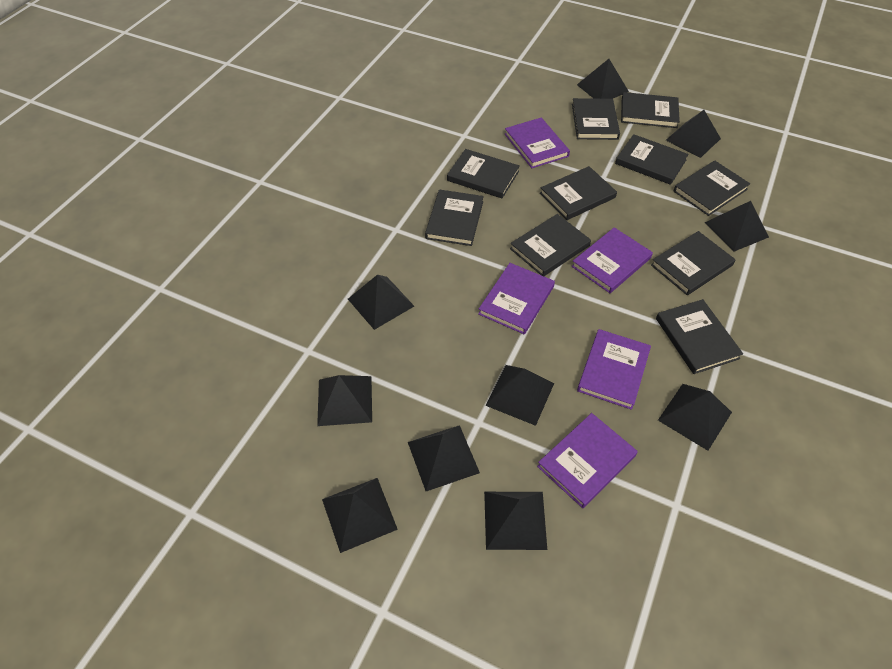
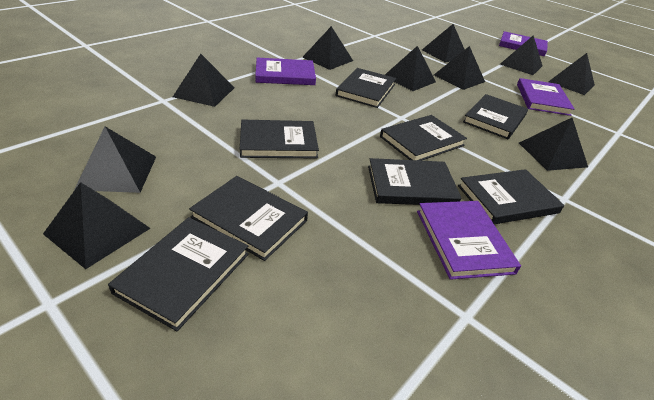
black book: [425,190,484,246] [447,149,520,198] [510,214,591,276] [540,166,617,220] [572,98,620,140] [615,134,688,185] [621,92,680,128] [651,231,736,295] [656,299,743,374] [673,161,750,216] = 10 -> [108,217,249,331] [189,176,308,261] [240,120,319,158] [336,68,396,108] [368,158,461,205] [380,115,467,161] [458,169,564,224] [463,94,528,139] = 8
purple book: [478,263,555,334] [505,118,570,168] [537,413,638,508] [572,227,653,293] [577,329,651,410] = 5 -> [255,58,316,85] [417,201,521,280] [499,31,548,56] [517,78,575,116] = 4

